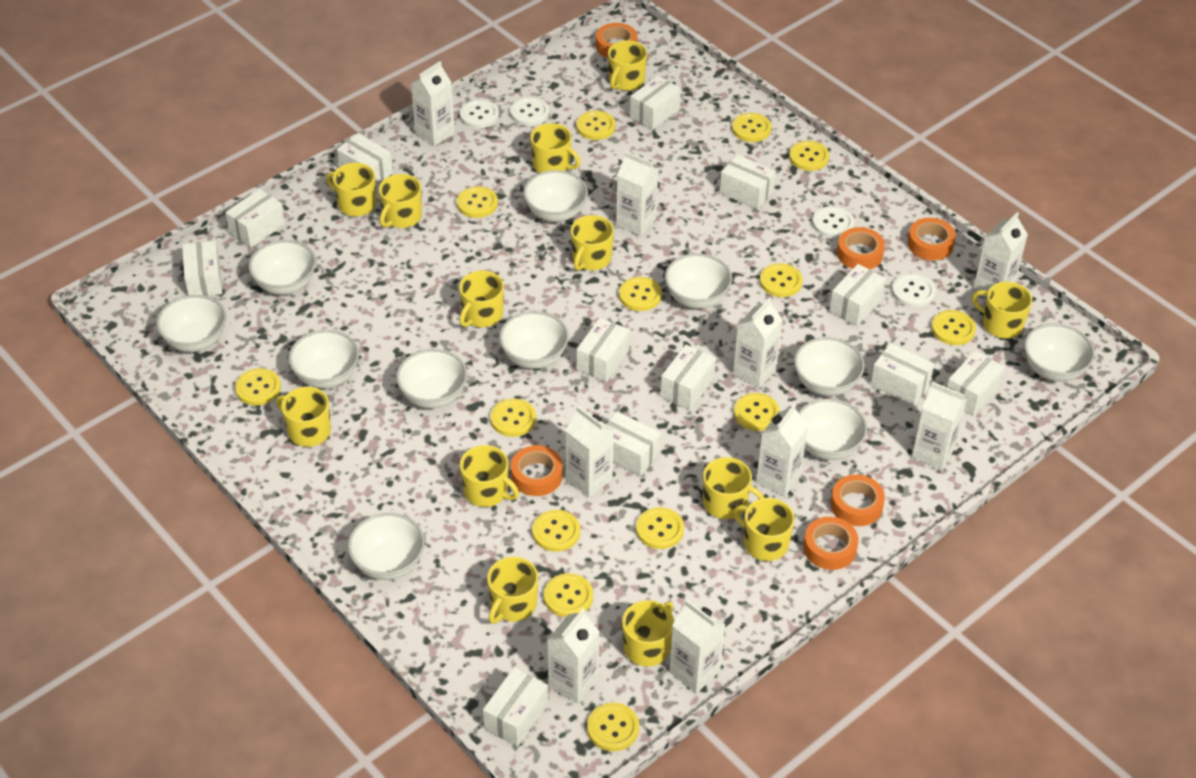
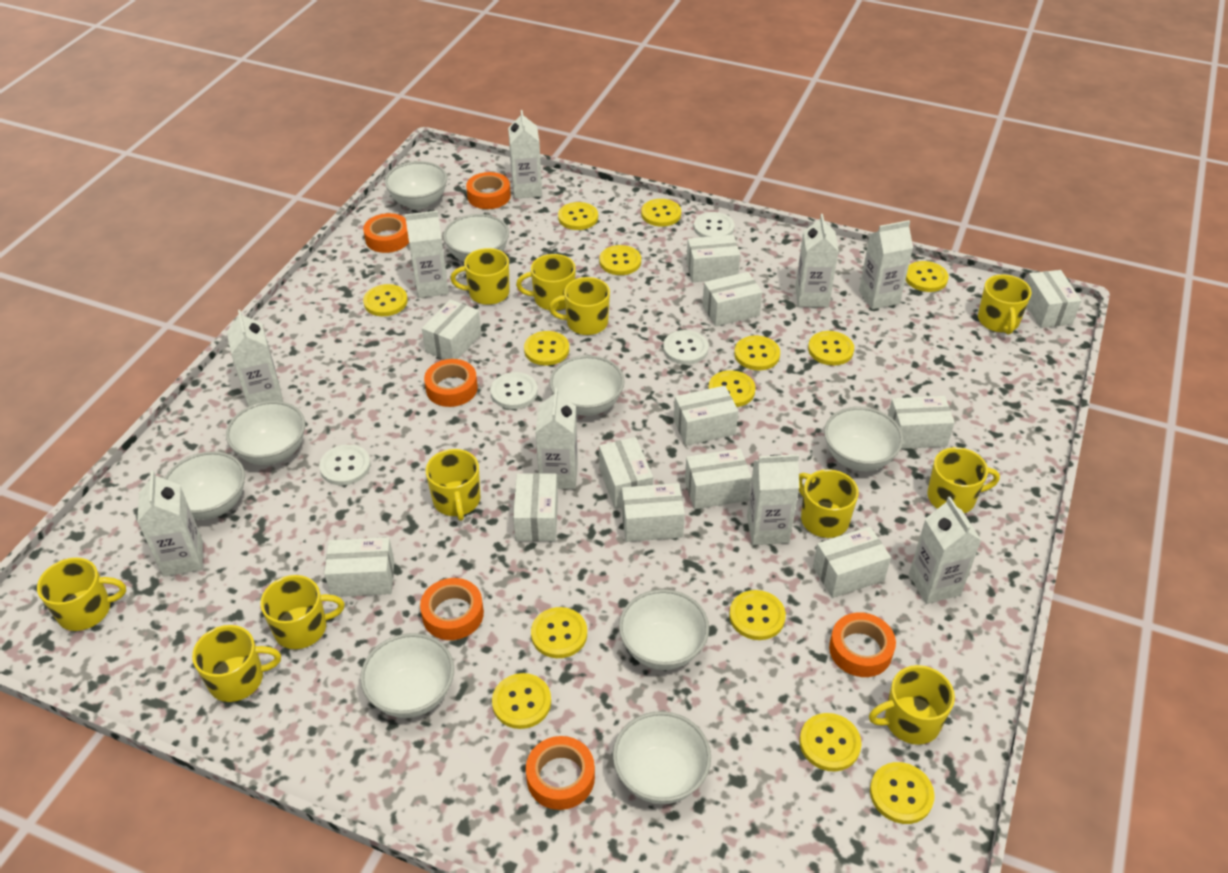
white bowl: [156,295,226,352] [249,240,316,295] [288,330,359,388] [348,513,425,580] [396,349,467,408] [499,311,569,369] [523,170,588,222] [665,253,732,309] [794,337,865,396] [798,399,867,460] [1024,323,1095,382] = 11 -> [164,451,245,520] [226,401,305,465] [360,633,454,718] [385,161,447,209] [443,214,509,262] [549,355,625,416] [613,711,711,804] [619,589,709,670] [824,407,903,471] = 9
yellow mug: [276,387,331,447] [326,163,376,217] [379,174,422,228] [459,271,504,327] [460,445,519,507] [487,557,538,624] [530,123,581,173] [571,215,614,271] [608,40,647,91] [622,600,674,667] [703,457,764,519] [733,498,795,561] [972,282,1032,338] = 13 -> [37,558,126,631] [192,625,281,702] [260,575,345,649] [426,449,481,521] [451,248,510,305] [516,254,576,311] [549,277,610,335] [799,469,859,538] [869,665,955,745] [927,447,1000,513] [978,274,1032,334] = 11

